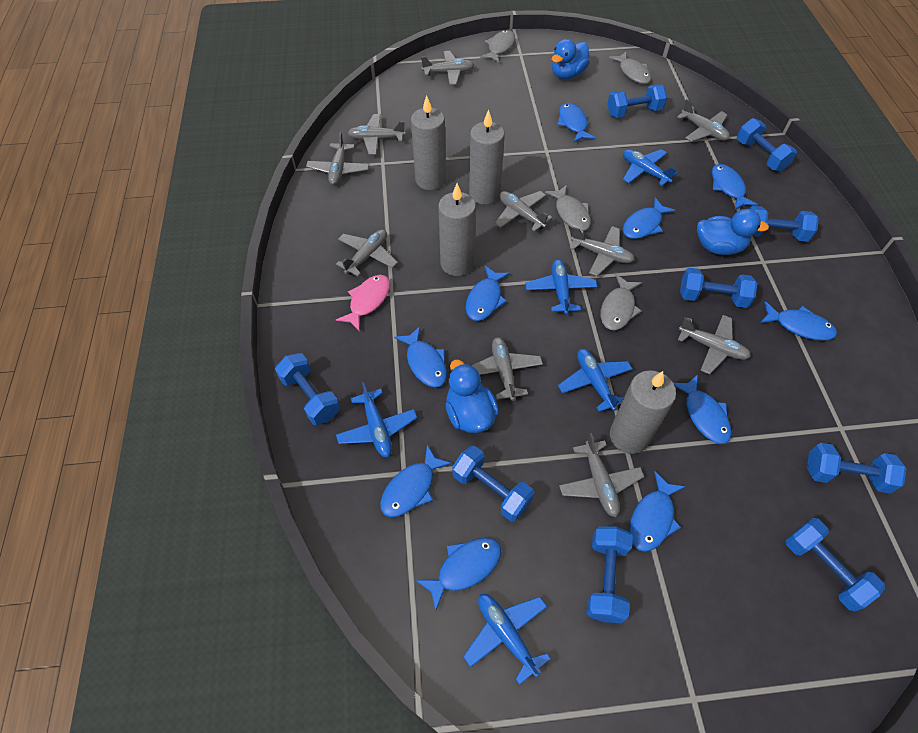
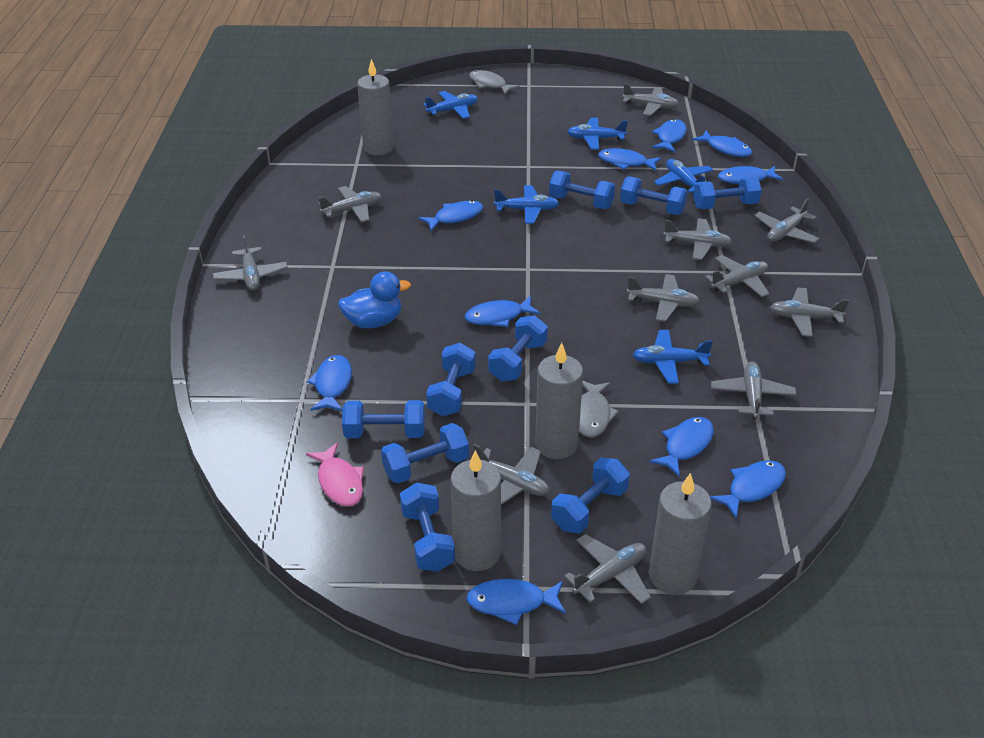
blue duck: [445,360,499,433] [552,39,590,79] [697,209,769,255] = 3 -> [338,271,411,329] = 1
grey fish: [480,30,515,63] [545,185,591,231] [601,274,642,330] [609,52,651,84] = 4 -> [469,70,520,95] [579,381,619,438] = 2
grey plane: [306,132,369,185] [336,229,398,277] [348,114,406,155] [421,51,474,85] [472,337,543,401] [495,191,553,232] [559,433,644,517] [570,226,635,276] [677,99,730,142] [678,315,751,374] = 10 -> [213,235,288,291] [318,186,382,222] [473,444,549,505] [564,534,651,604] [623,83,679,116] [627,274,700,322] [663,218,732,260] [705,255,769,297] [711,362,797,420] [754,198,820,243] [770,288,849,337] = 11

